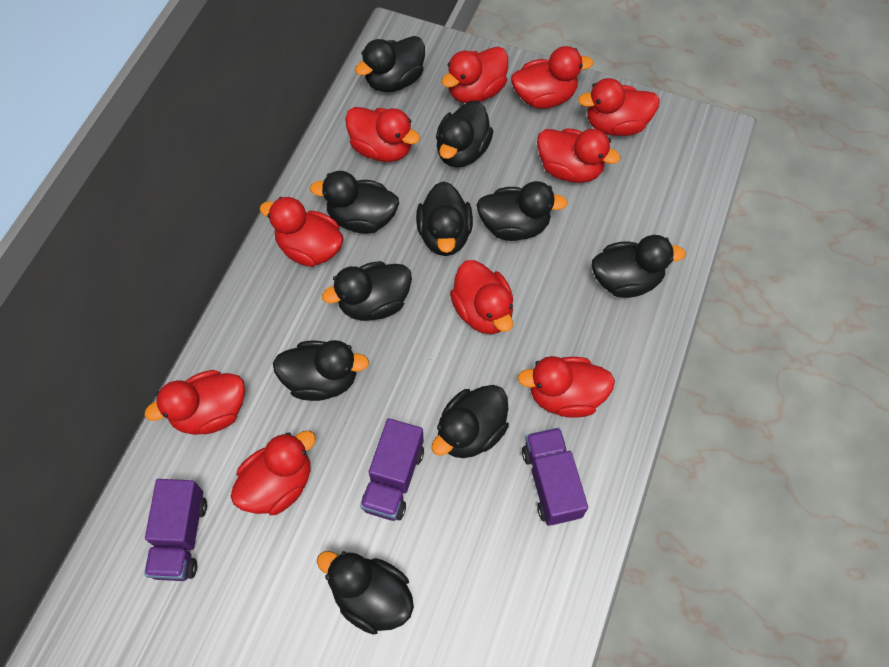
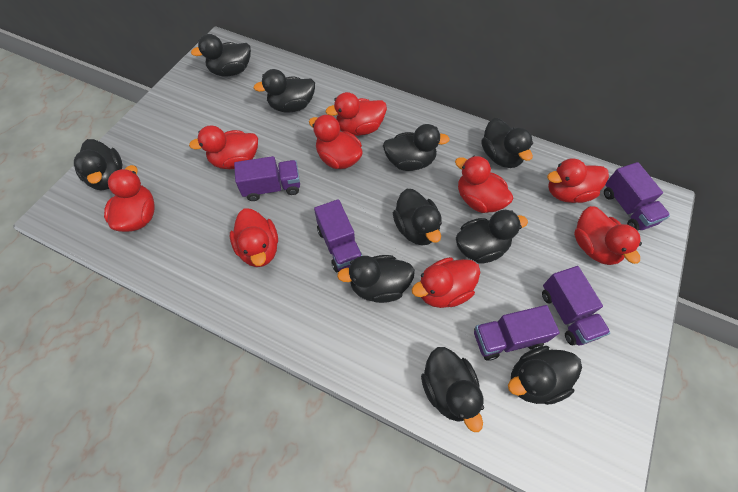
purple truck: [144,479,207,581] [360,418,424,521] [522,427,588,526] = 3 -> [234,156,300,201] [314,199,363,272] [474,305,560,361] [542,266,610,345] [604,162,670,231] = 5
red duck: [145,370,245,435] [231,431,316,515] [260,197,344,267] [345,107,420,162] [441,46,508,103] [450,260,513,334] [511,46,593,109] [517,356,615,418] [537,129,621,183] [578,78,660,136] = 10 -> [104,165,155,232] [189,126,258,169] [230,208,278,267] [309,115,363,169] [326,92,387,136] [411,257,480,308] [455,156,513,213] [547,158,609,203] [574,206,642,265] = 9

